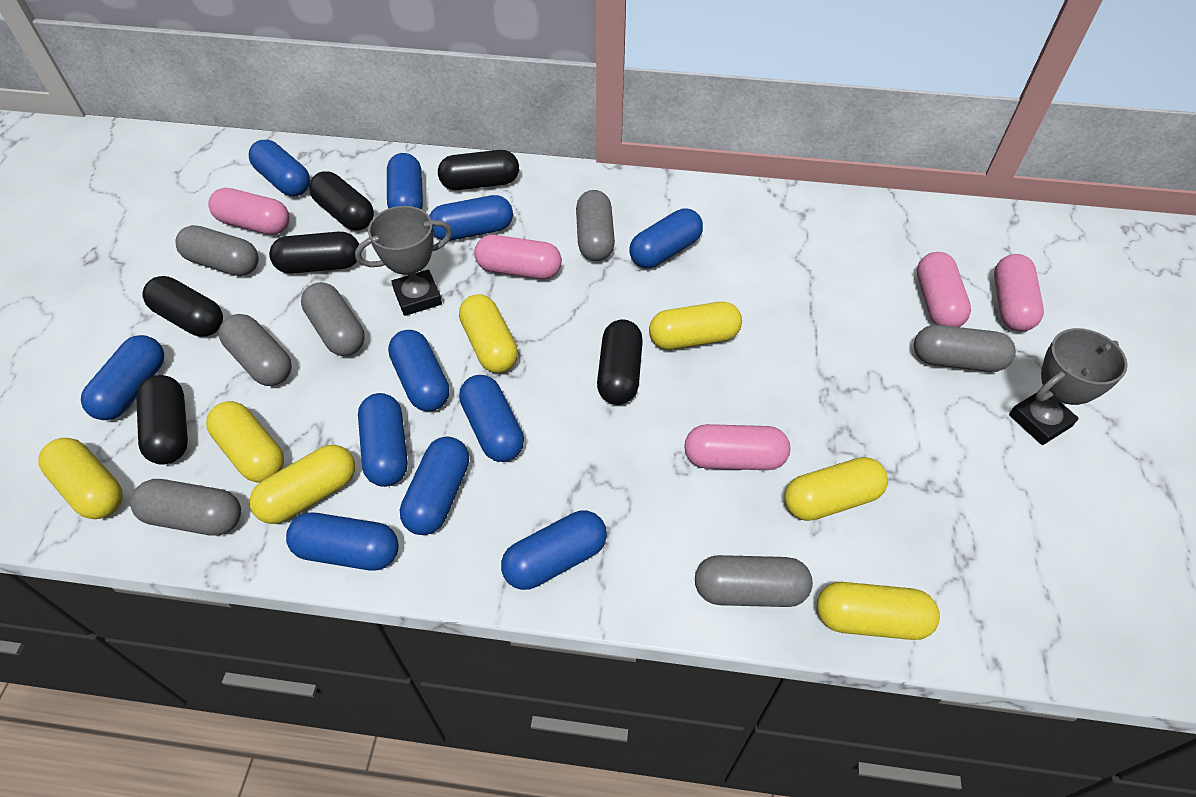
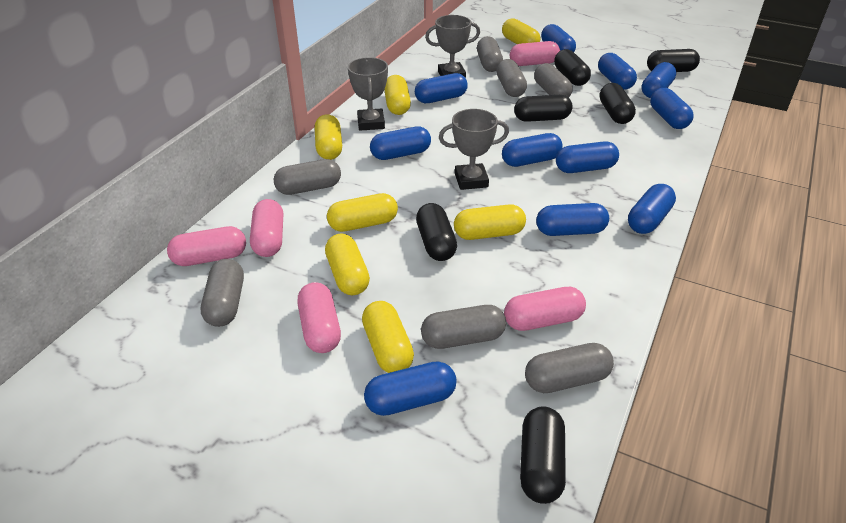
grey trophy: [355,206,452,316] [1009,328,1128,445] = 2 -> [348,57,388,131] [425,15,480,78] [439,109,509,190] = 3

